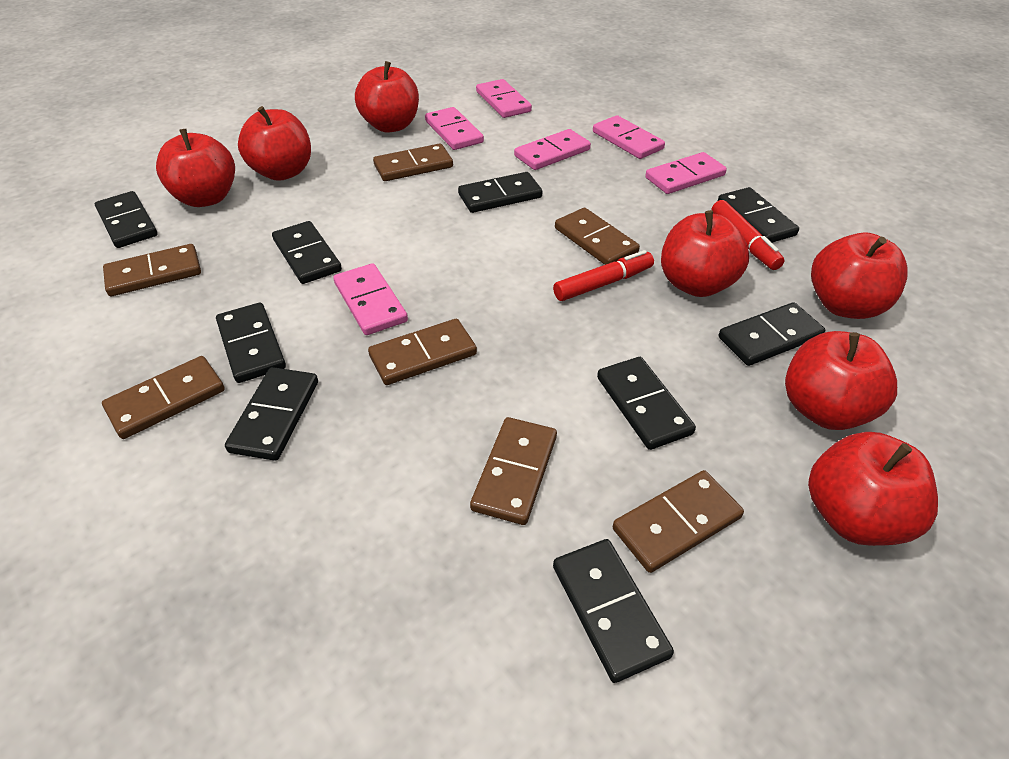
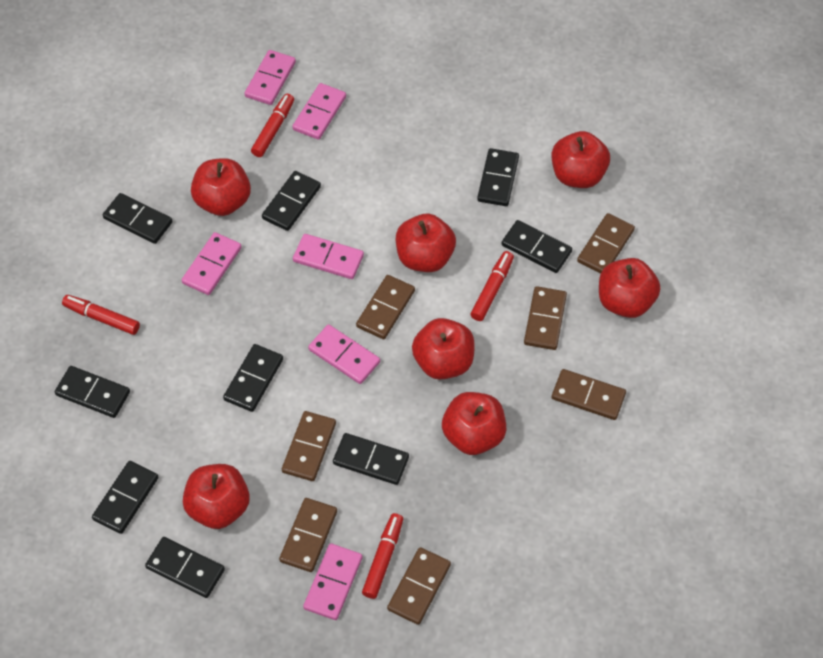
red marker: [553,250,654,301] [711,200,785,270] = 2 -> [62,295,140,335] [251,94,294,157] [362,513,403,599] [470,251,514,321] = 4

